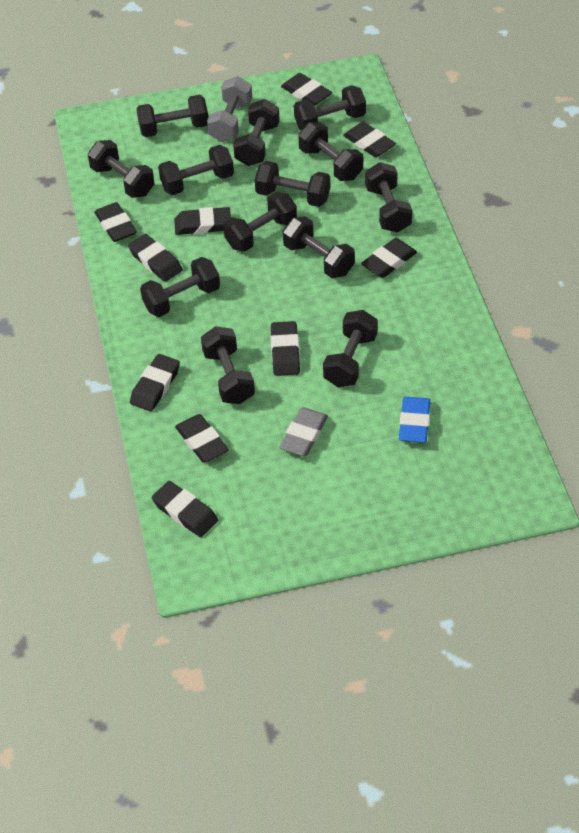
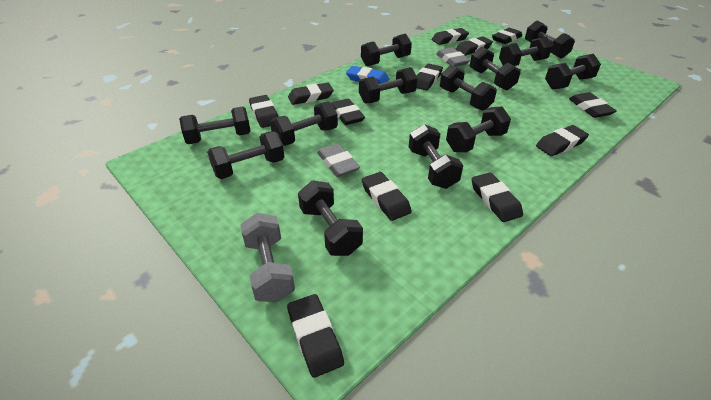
black eraser: [94,202,137,242] [128,234,183,282] [130,354,180,411] [152,481,218,537] [174,207,231,235] [175,414,229,463] [271,321,300,376] [281,73,332,106] [343,122,396,157] [361,238,417,278] = 10 -> [249,95,279,128] [287,294,344,378] [288,82,334,105] [332,99,365,125] [362,172,412,221] [416,64,443,90] [431,28,469,45] [456,36,493,56] [472,172,523,222] [492,28,522,44] [536,125,589,156] [569,92,617,118] = 12
grey eraser: [279,407,328,456] = 1 -> [317,143,360,177] [436,47,470,67] = 2

